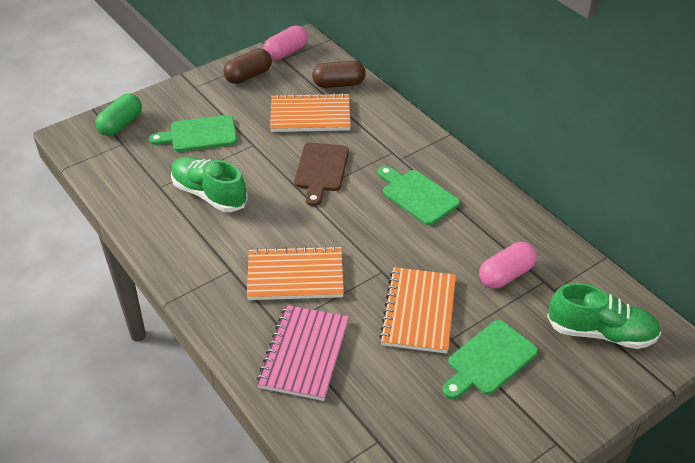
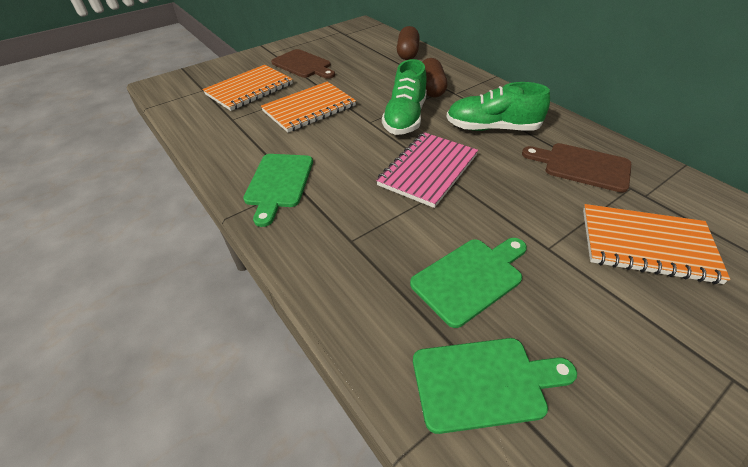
brown cutting board: [294,142,349,206] = 1 -> [271,49,335,79] [522,143,631,193] = 2
green capsule: [95,93,142,136] = 1 -> none = 0
pink capsule: [263,26,308,61] [479,242,537,288] = 2 -> none = 0

